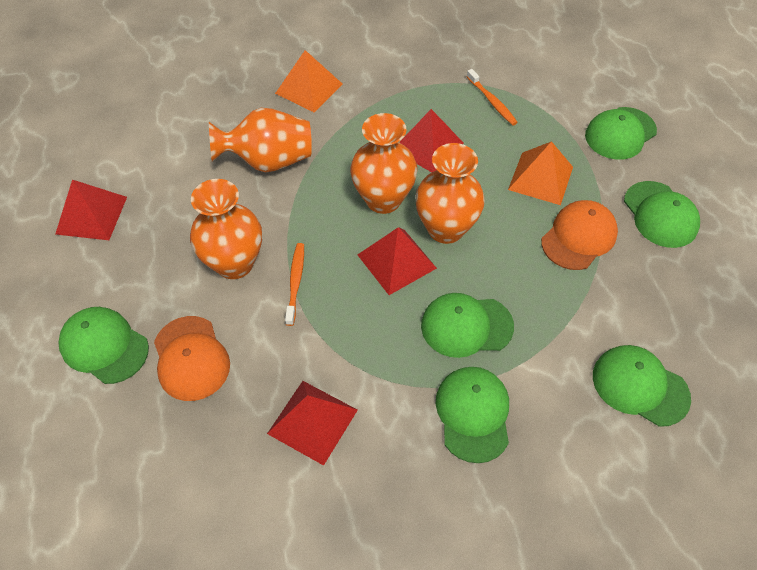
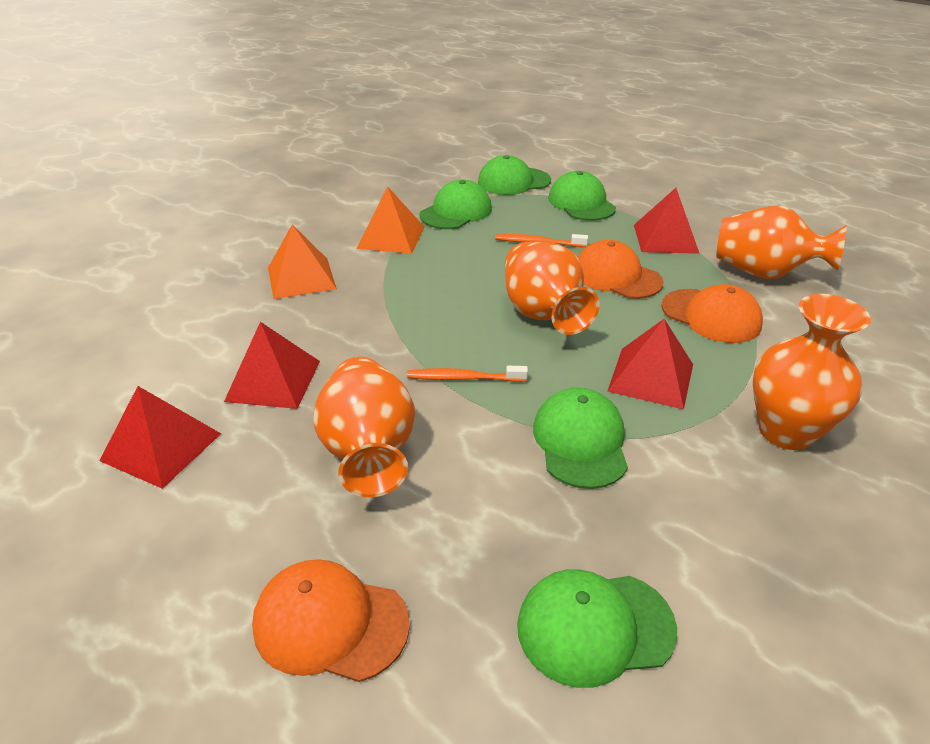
green cap: [58,307,149,384] [421,293,514,358] [436,367,509,463] [585,107,657,160] [593,345,691,427] [624,181,700,248] = 6 -> [420,180,492,229] [478,155,551,195] [517,569,677,688] [533,388,628,489] [548,171,616,221] = 5
orange cap: [154,316,230,401] [541,200,618,270] = 2 -> [252,559,410,682] [578,240,663,299] [661,284,763,343] = 3

